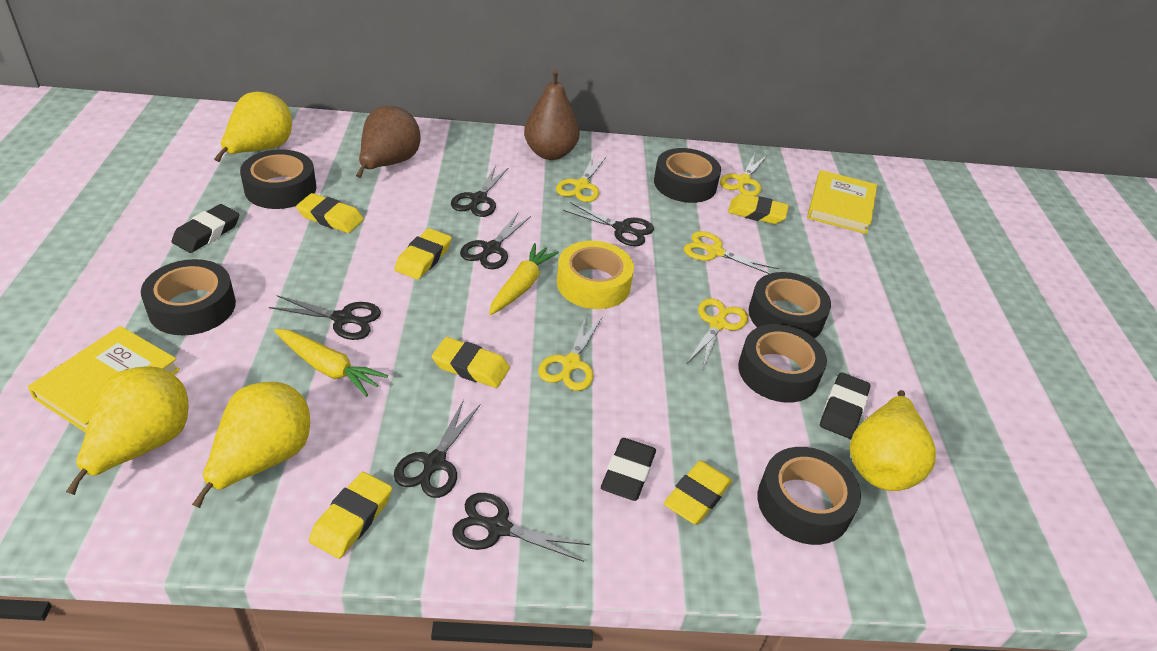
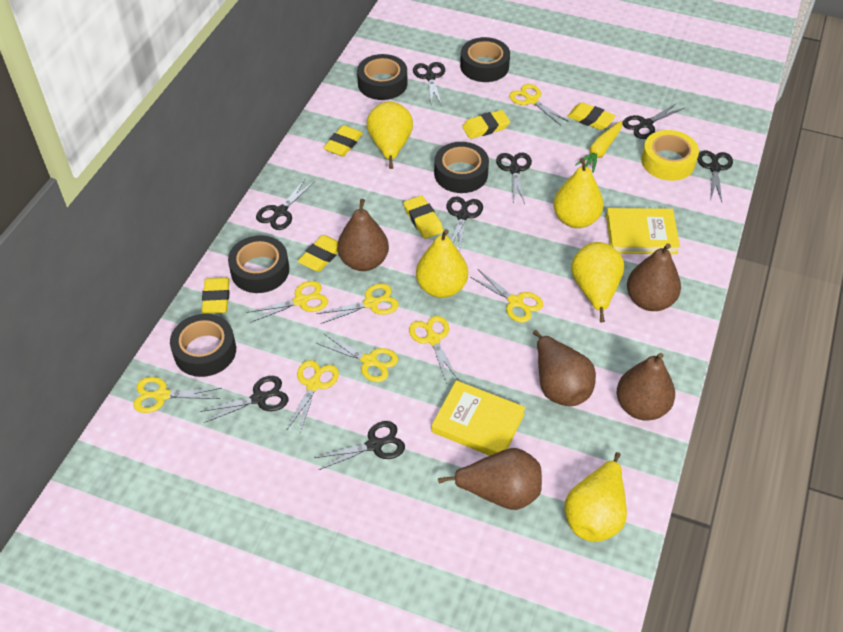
black eraser: [171,204,239,253] [601,438,656,501] [820,372,871,439] = 3 -> none = 0
black scissors: [269,296,381,340] [394,399,480,498] [451,166,508,217] [452,493,590,562] [460,213,531,269] [563,202,654,246] = 6 -> [200,376,289,423] [256,179,315,230] [314,421,405,470] [413,62,445,106] [447,196,483,250] [496,153,532,204] [622,103,684,139] [697,150,733,202] = 8
black tape: [141,259,236,335] [240,149,316,209] [654,148,721,203] [738,324,827,403] [749,272,831,338] [757,447,861,545] = 6 -> [170,314,236,377] [228,235,289,293] [357,54,407,100] [434,142,489,193] [460,37,510,82] = 5
brown pear: [356,106,421,178] [524,69,579,160] = 2 -> [337,199,389,271] [438,448,542,510] [533,330,596,406] [617,353,675,420] [627,243,681,311] = 5
yellow carrot: [274,329,388,397] [489,243,559,315] = 2 -> [575,121,623,173] = 1
yellow pear: [66,366,189,495] [192,382,310,508] [214,92,292,162] [850,390,936,491] = 4 -> [367,102,413,169] [416,229,468,298] [553,158,604,228] [564,452,627,542] [571,242,624,322] = 5
yellow scissors: [538,314,603,391] [556,155,607,202] [684,231,779,274] [687,298,748,369] [720,153,767,196] = 5 -> [133,377,222,413] [246,281,328,323] [287,360,339,432] [317,283,399,324] [317,333,398,382] [409,316,459,384] [470,269,543,323] [509,84,569,125] = 8

